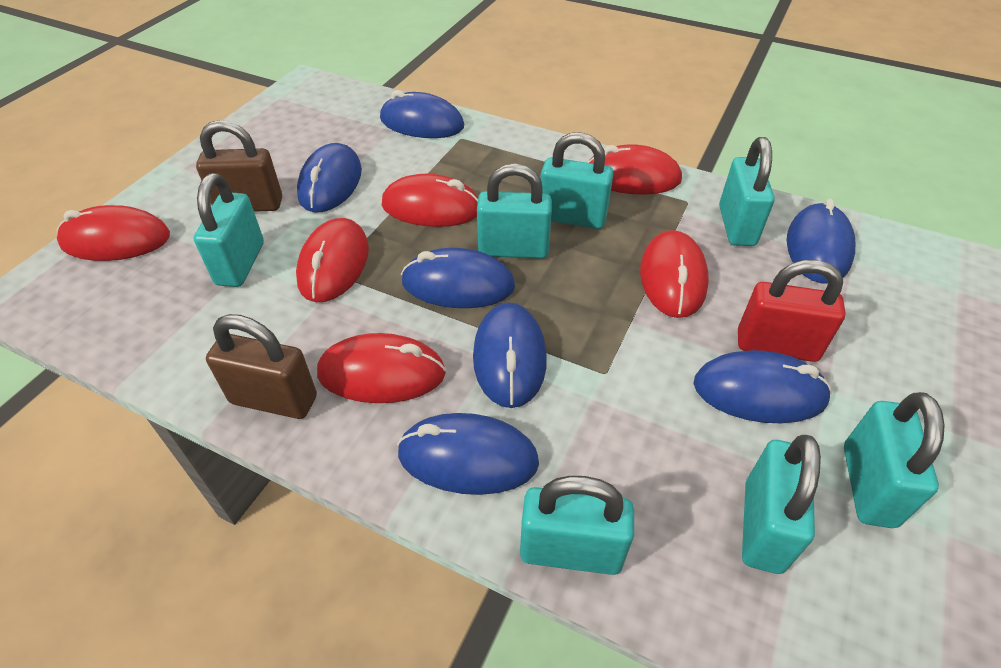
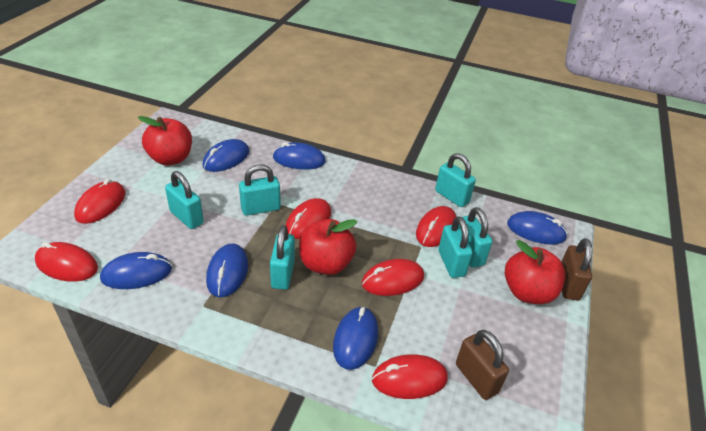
blue mouse: [297,143,362,212] [380,90,464,138] [397,413,539,495] [401,248,515,308] [473,302,547,408] [693,350,832,423] [787,199,855,284] = 7 -> [100,252,172,289] [203,139,249,172] [206,244,248,297] [273,142,326,170] [333,307,378,370] [507,211,568,244] = 6
red apple: none = 0 -> [138,116,192,165] [299,219,358,275] [505,240,565,304] = 3
red padlock: [738,260,846,362] = 1 -> none = 0
turquoise padlock: [194,173,264,287] [477,164,552,259] [520,476,634,575] [541,132,614,229] [719,137,775,246] [742,435,821,574] [844,392,945,528] = 7 -> [165,171,204,229] [239,165,281,216] [270,225,295,290] [435,153,476,207] [438,216,473,278] [459,207,493,268] = 6

